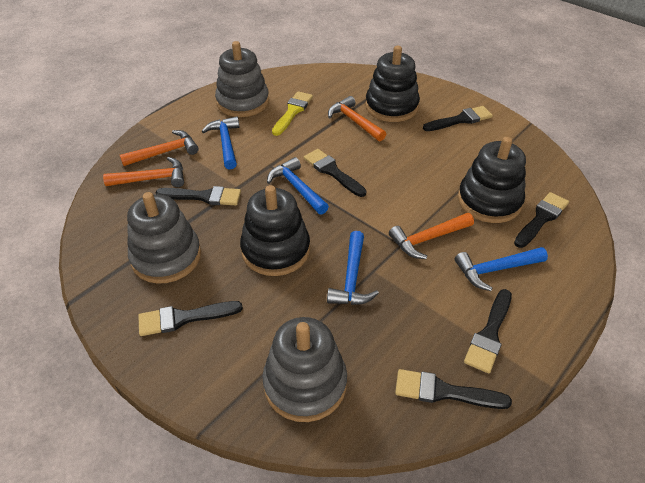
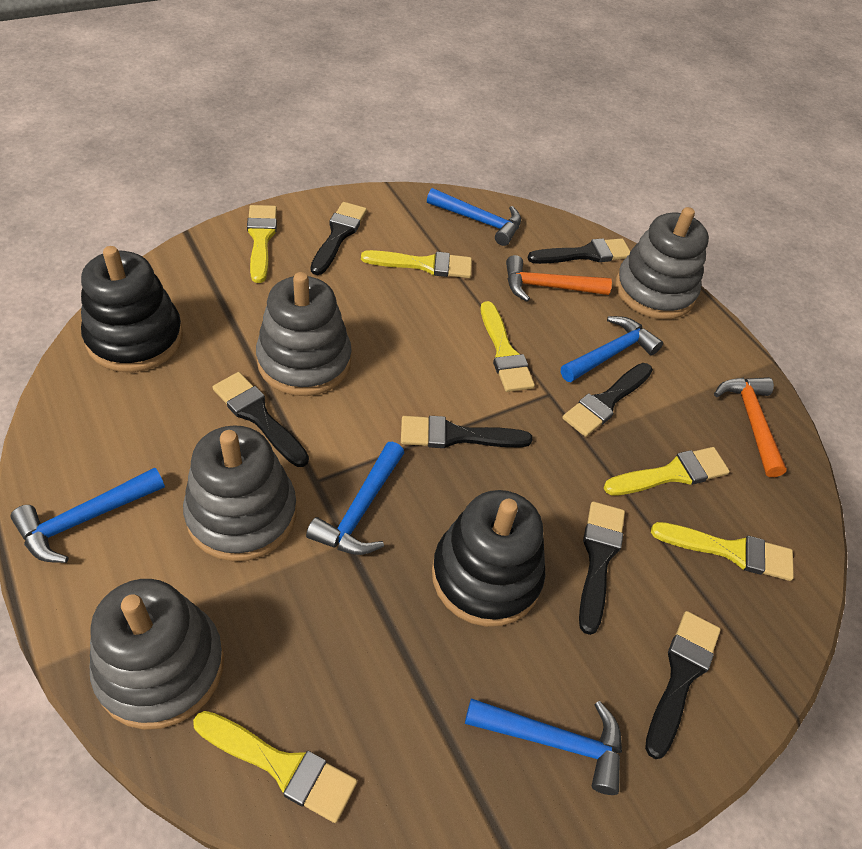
black stacking toy: [240,185,310,276] [365,46,420,122] [458,137,526,223] = 3 -> [81,246,183,372] [432,490,545,627] = 2
blue hammer: [202,116,239,170] [267,157,329,215] [327,231,379,305] [454,247,548,291] = 4 -> [11,468,165,563] [306,442,404,555] [427,188,521,246] [465,698,622,795] [561,316,663,382] = 5
grey stacking toy: [127,192,201,284] [215,41,269,117] [262,317,347,422] = 3 -> [89,579,224,730] [183,425,297,562] [256,272,352,396] [615,207,709,319] = 4
orange hammer: [103,157,184,187] [120,130,199,166] [328,96,386,141] [389,213,474,259] = 4 -> [506,255,612,302] [714,377,787,477] = 2
yellow brush: [272,91,313,136] = 1 -> [193,711,357,823] [247,205,277,283] [361,250,472,278] [481,301,535,392] [604,447,730,495] [651,522,794,581] = 6

